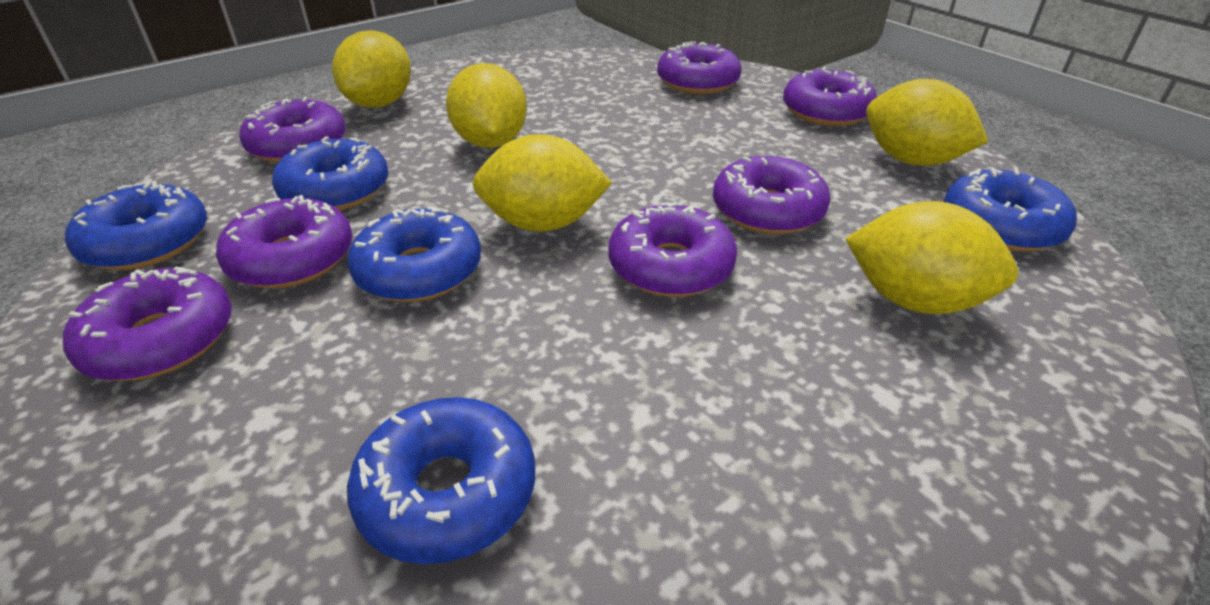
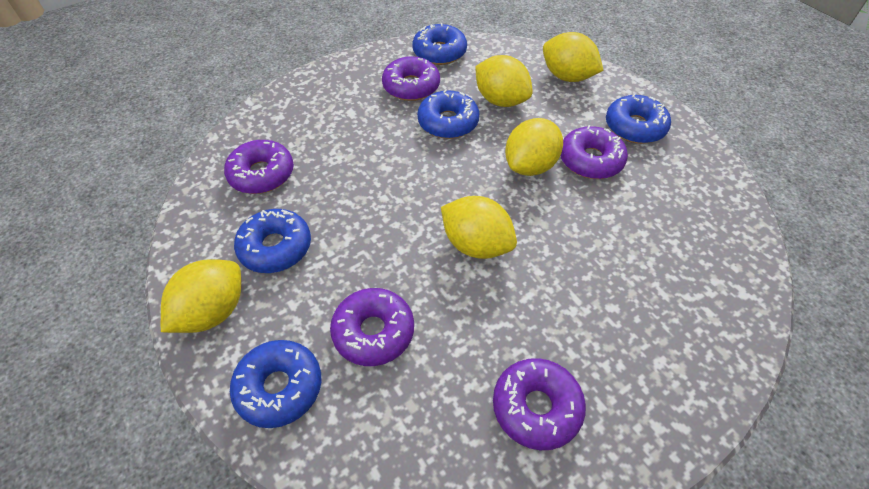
purple donut: [63,267,232,381] [216,195,353,288] [239,97,346,163] [609,202,737,297] [657,41,742,94] [713,156,830,234] [783,67,877,126] = 7 -> [224,140,294,194] [330,288,414,366] [382,56,440,101] [493,358,586,450] [561,125,628,179] = 5

